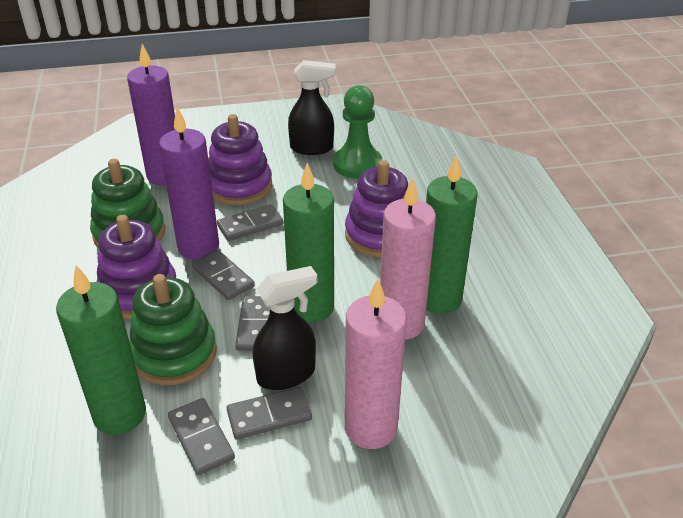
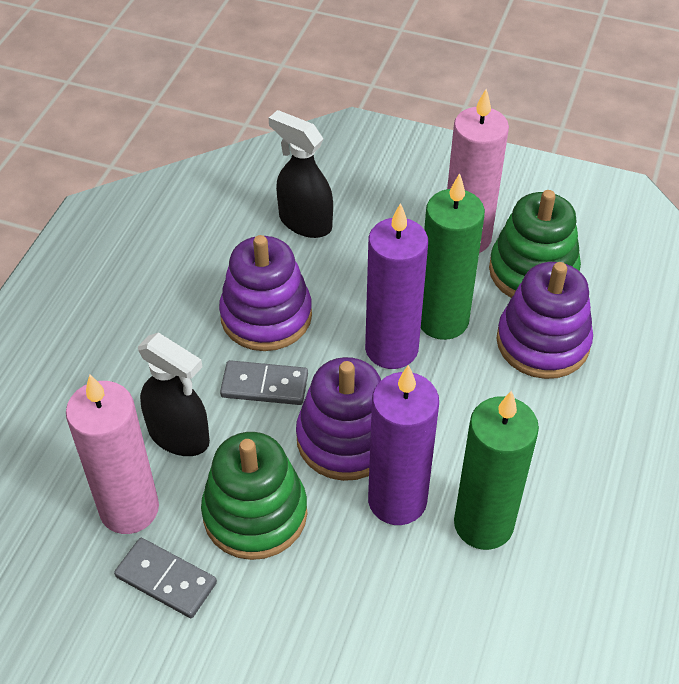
green candle: [56,265,146,435] [283,163,334,323] [426,155,478,314] = 3 -> [421,173,485,340] [454,390,539,550] = 2
green pawn: [333,85,382,179] = 1 -> none = 0
grey domino: [168,398,235,475] [192,250,255,300] [217,204,283,241] [227,387,312,440] [235,296,270,351] = 5 -> [114,538,217,618] [220,360,308,405] = 2

